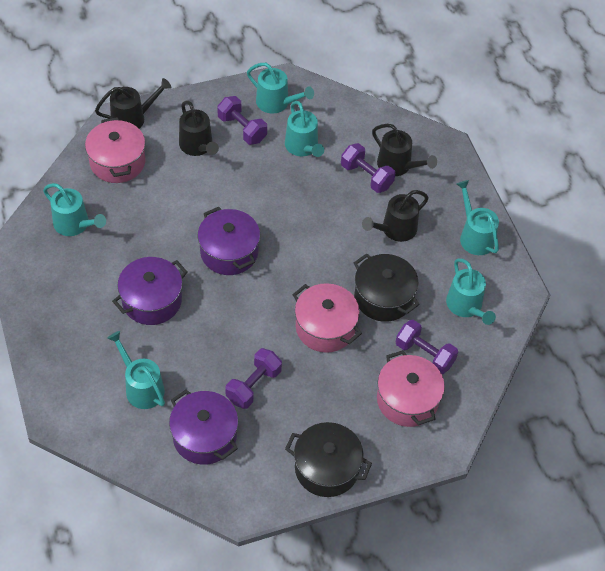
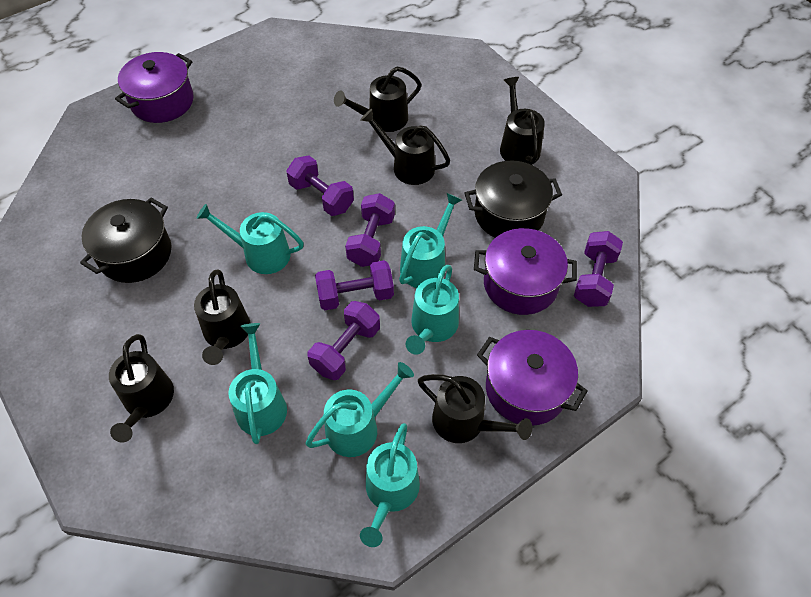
black watering can: [95,78,171,129] [179,101,219,156] [362,190,429,242] [372,124,437,176] = 4 -> [109,334,174,442] [194,269,250,365] [334,67,421,132] [360,109,450,185] [418,374,532,443] [500,77,545,165] = 6
pink pot: [85,117,146,183] [292,283,362,353] [377,350,445,427] = 3 -> none = 0
purple dumbbell: [217,96,267,145] [225,348,282,409] [341,143,395,193] [396,320,458,374] = 4 -> [286,155,354,216] [308,301,380,380] [315,260,394,310] [345,193,395,267] [574,231,623,307] = 5

